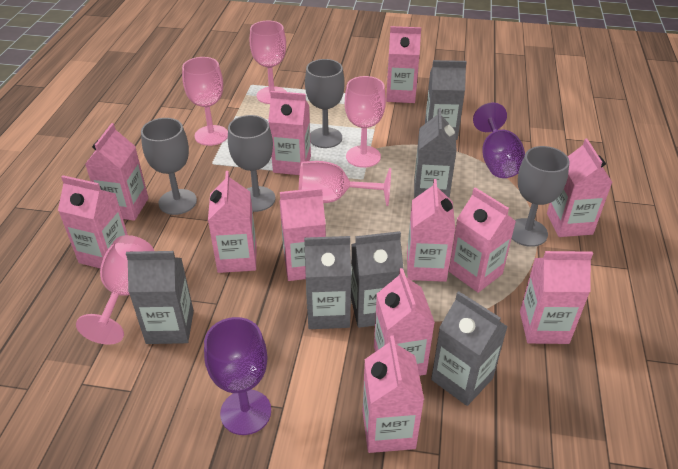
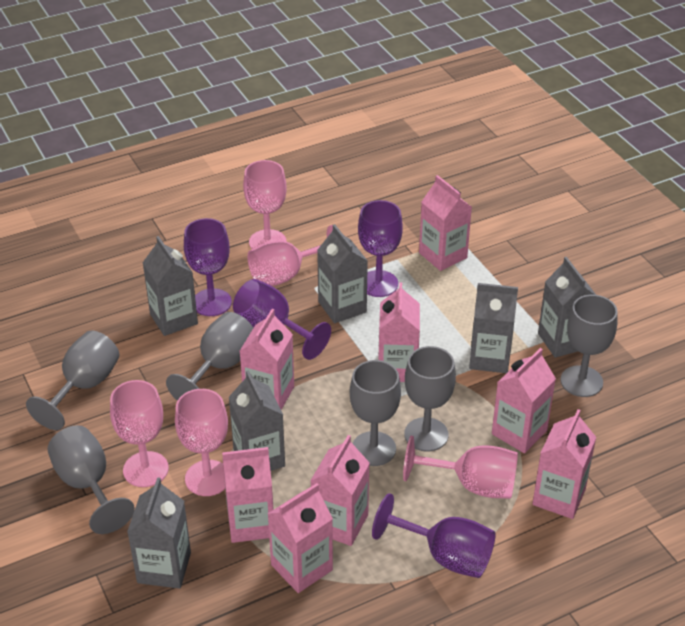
grey goblet: [141,118,197,215] [228,115,275,212] [305,59,344,148] [511,146,569,247] = 4 -> [26,331,120,430] [47,425,135,534] [166,312,253,401] [350,360,401,466] [404,346,456,452] [560,295,618,397] = 6
pink carton: [58,175,128,268] [85,123,148,221] [208,171,256,273] [268,91,311,175] [280,188,326,281] [363,335,424,453] [374,268,435,376] [386,26,421,103] [407,179,455,282] [449,187,516,293] [520,251,593,344] [547,139,613,237] = 12 -> [222,447,274,543] [240,309,294,410] [268,483,333,593] [310,435,370,546] [378,282,420,382] [419,175,472,271] [492,348,556,453] [532,409,596,519] = 8
purple goblet: [204,317,271,435] [473,103,525,178] = 2 -> [184,218,232,316] [233,279,331,360] [358,200,403,297] [372,493,496,578] = 4

